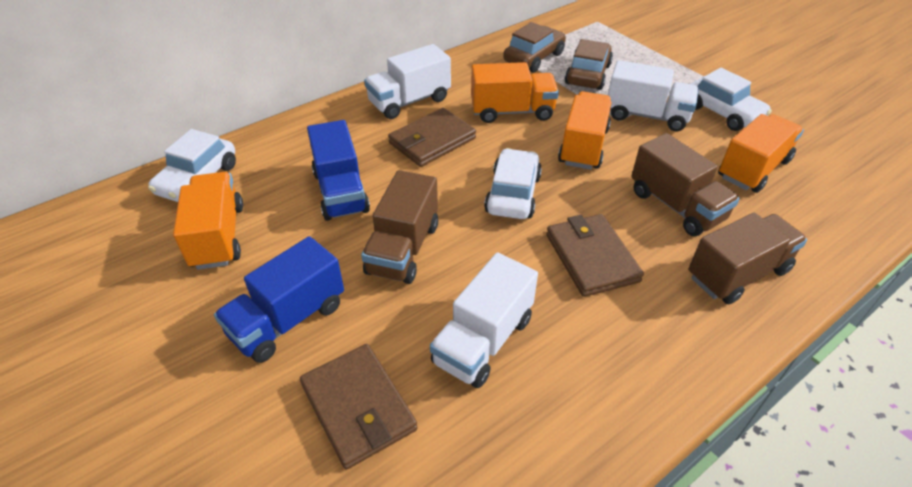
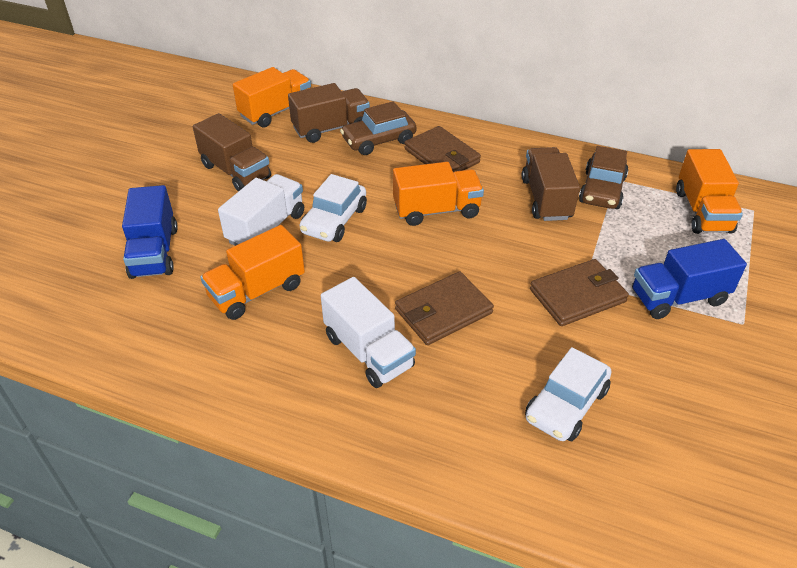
white car: [148,129,236,202] [484,148,542,219] [691,68,772,131] = 3 -> [300,174,367,242] [525,347,611,441] = 2
white truck: [364,44,451,119] [430,252,538,388] [608,60,699,131] = 3 -> [218,174,304,246] [321,277,416,388] = 2

